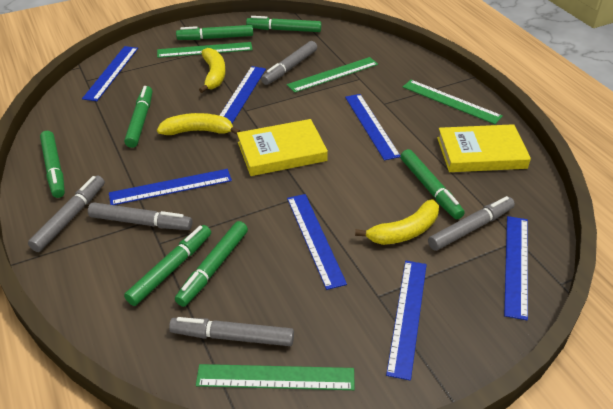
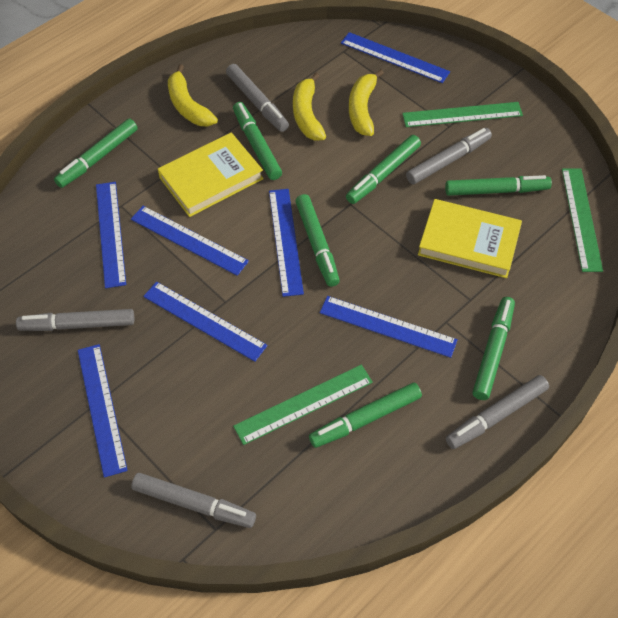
green ruler: [157,42,253,58] [196,364,355,390] [287,57,378,93] [403,80,503,124] = 4 -> [233,365,373,445] [402,102,523,127] [562,168,603,272] = 3

